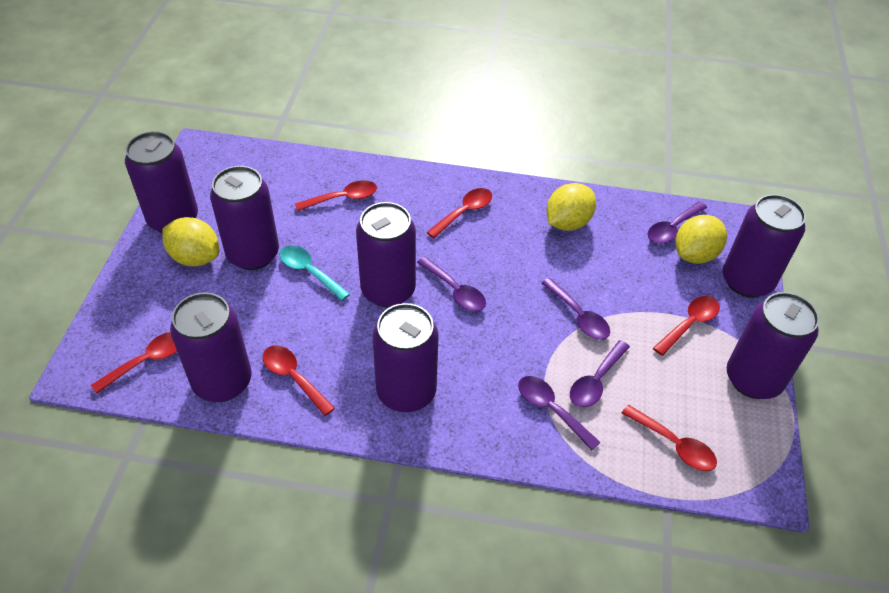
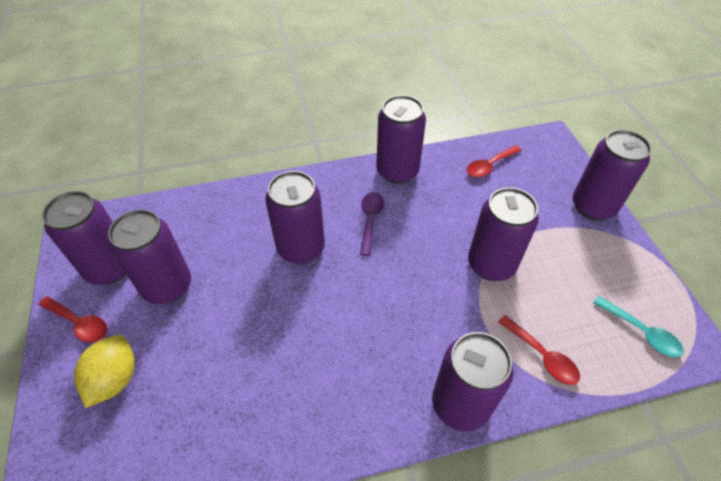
purple spoon: [417,257,486,312] [518,376,601,451] [541,278,610,340] [570,340,630,407] [648,201,707,244] = 5 -> [360,192,384,256] = 1
red spoon: [91,332,177,394] [263,345,335,416] [295,180,377,211] [427,188,492,238] [622,405,717,471] [653,296,720,356] = 6 -> [39,296,107,342] [467,145,522,177] [498,315,580,385] = 3
yellow lemon: [162,217,219,266] [546,183,596,231] [675,215,727,264] = 3 -> [74,335,135,408] = 1

